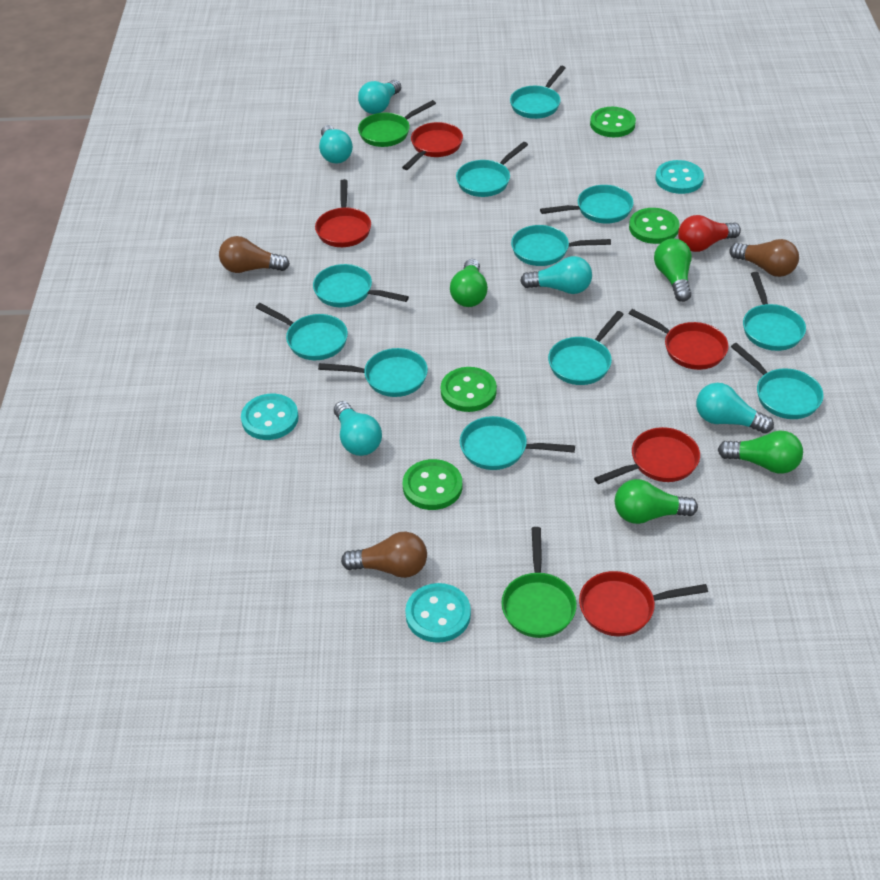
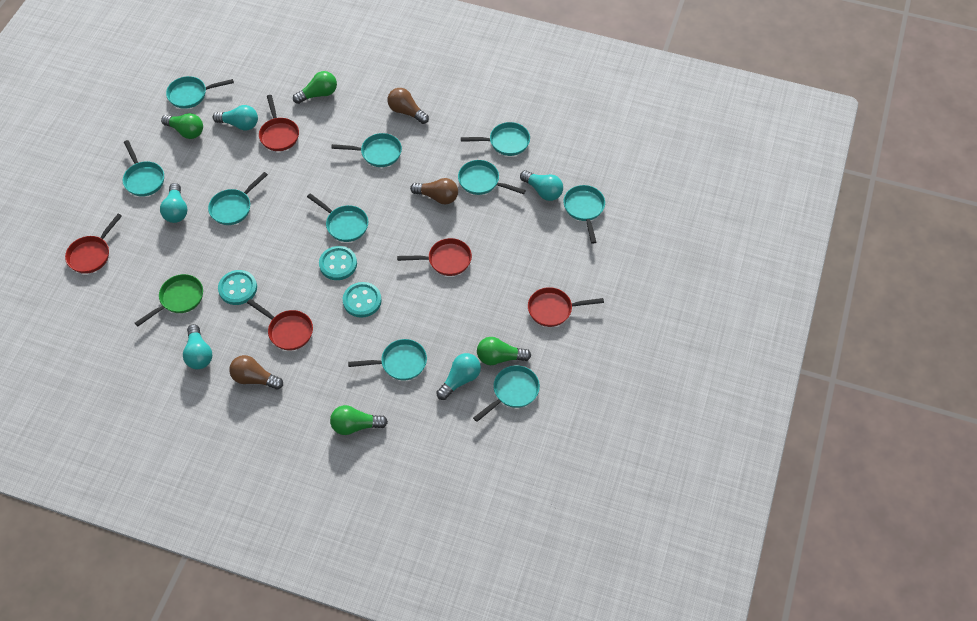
green button: [403,459,462,510] [441,367,497,412] [590,107,636,137] [629,208,679,244] = 4 -> none = 0
green pan: [358,100,436,147] [501,527,577,638] = 2 -> [135,274,203,326] = 1
red light bulb: [678,215,741,252] = 1 -> none = 0
turquoise pan: [256,303,348,360] [313,264,409,307] [318,348,428,397] [456,142,528,197] [460,416,575,470] [510,66,566,119] [511,225,611,266] [540,185,634,224] [548,311,624,385] [731,343,824,419] [743,272,806,351] = 11 -> [123,140,164,197] [166,76,234,109] [208,172,268,225] [307,193,368,242] [331,133,402,167] [348,339,427,380] [458,160,525,195] [461,122,530,156] [473,365,540,422] [563,185,605,244] = 10

